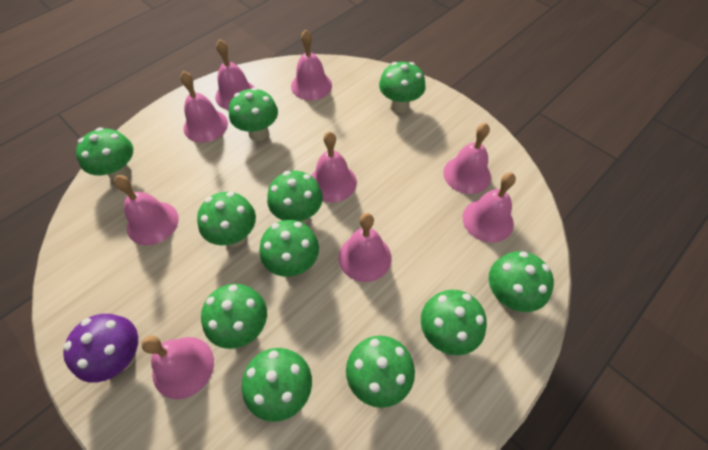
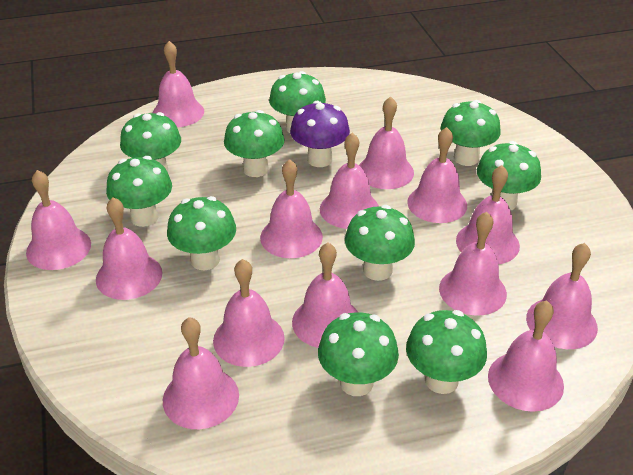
green mushroom: [76,127,133,181] [197,192,256,247] [201,284,267,349] [229,87,278,141] [242,348,312,422] [259,220,319,277] [267,171,323,224] [346,336,415,408] [379,62,426,113] [421,290,487,355] [489,251,554,312] = 11 -> [106,156,172,227] [120,112,181,172] [167,196,236,270] [224,110,285,177] [269,71,326,133] [318,312,399,396] [345,205,415,281] [406,310,487,394] [441,100,501,166] [477,141,541,210] = 10
pink bell: [114,175,179,245] [141,336,214,399] [180,71,228,143] [215,39,254,110] [291,29,332,101] [311,131,357,202] [339,213,392,282] [443,123,491,194] [463,172,516,243] = 9 -> [26,170,91,270] [96,197,162,300] [153,41,204,127] [163,317,239,429] [213,259,285,367] [260,159,323,258] [292,242,358,348] [320,133,379,229] [359,96,414,189] [407,127,467,223] [439,212,507,316] [456,165,520,264] [488,301,564,412] [526,243,598,349] = 14

